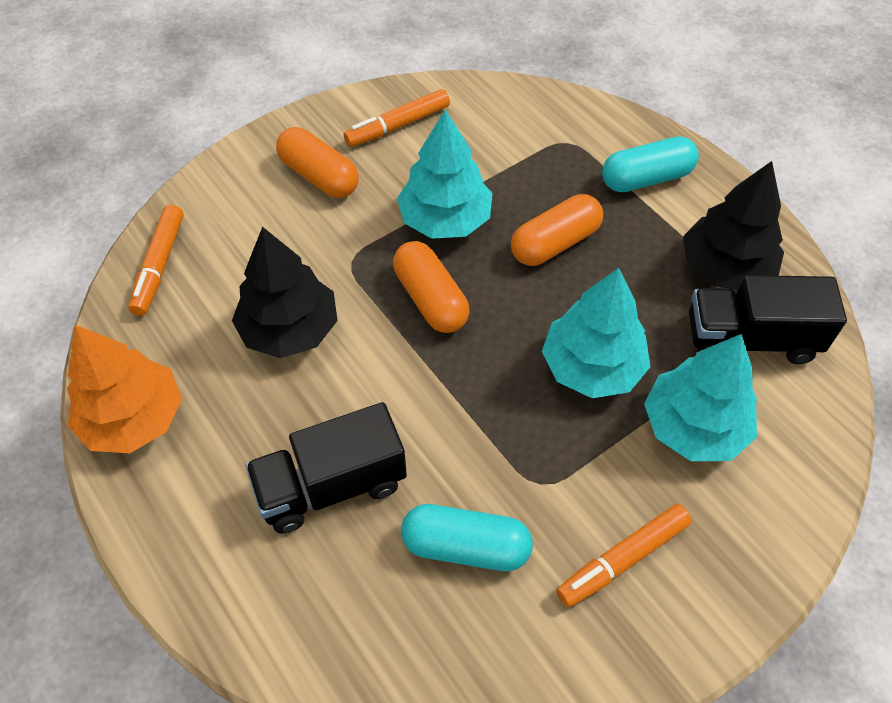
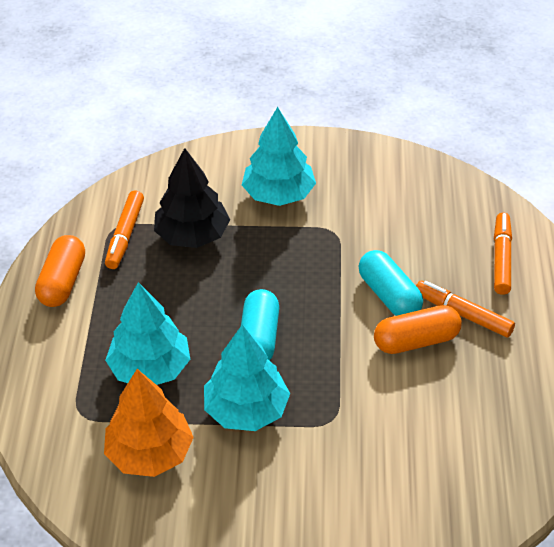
black tree: [232,227,338,358] [683,161,784,290] = 2 -> [154,148,230,248] = 1
black truck: [245,402,407,534] [689,275,847,364] = 2 -> none = 0
orange capsule: [276,127,359,198] [393,241,469,333] [511,194,603,266] = 3 -> [35,235,85,307] [374,305,462,354] = 2

